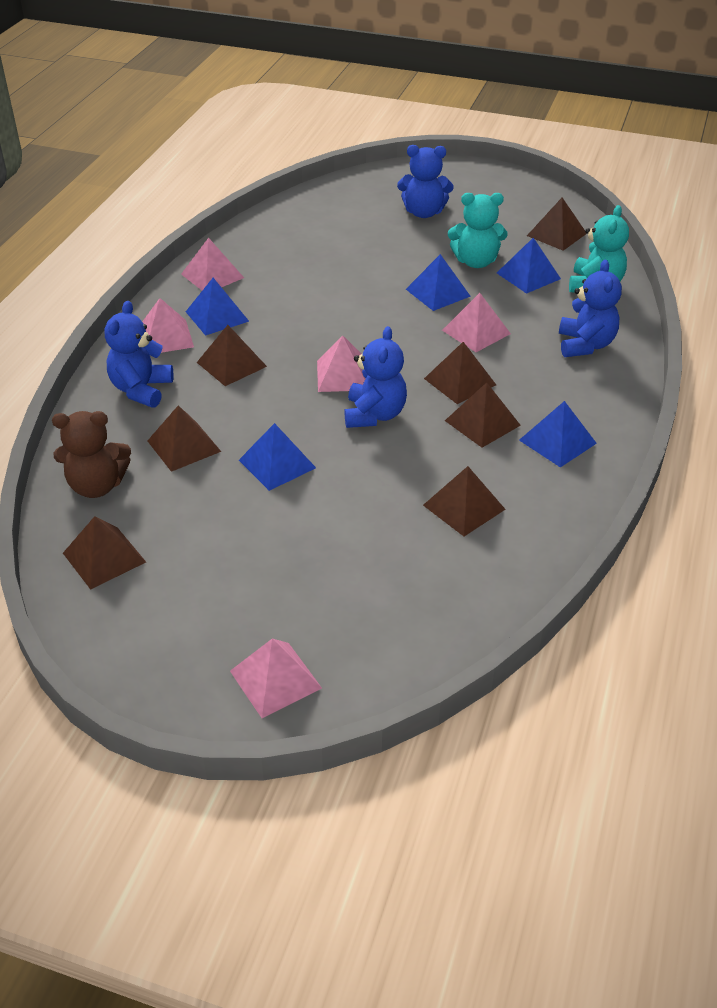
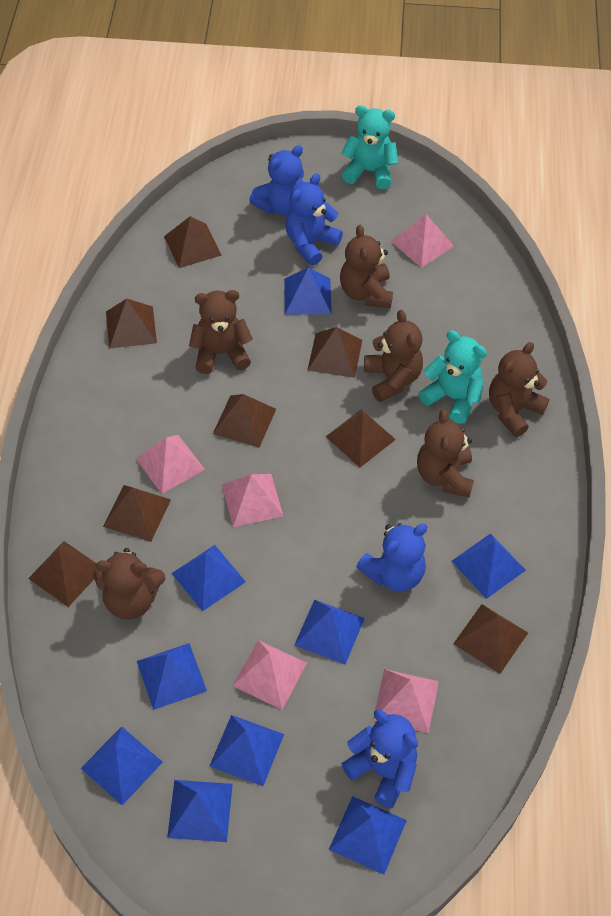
blue pyramid: [186,278,249,336] [239,423,316,491] [406,254,471,311] [497,238,561,294] [519,401,597,468] = 5 -> [81,726,163,805] [137,643,207,710] [167,780,233,842] [172,545,246,611] [210,715,284,786] [284,267,332,315] [294,600,365,665] [329,796,407,875] [452,533,526,599] = 9
brown pyramid: [63,516,146,590] [148,405,221,472] [197,325,267,386] [423,466,506,536] [424,342,496,404] [445,382,521,448] [527,198,587,251] = 7 -> [28,541,96,607] [103,485,171,542] [106,299,157,349] [164,216,222,268] [213,394,276,448] [307,327,362,378] [326,409,396,468] [453,604,528,674] = 8
brown teddy bear: [52,411,131,498] = 1 -> [93,548,165,620] [189,290,253,374] [340,225,393,308] [364,310,423,402] [417,409,474,498] [489,342,549,437] = 6

